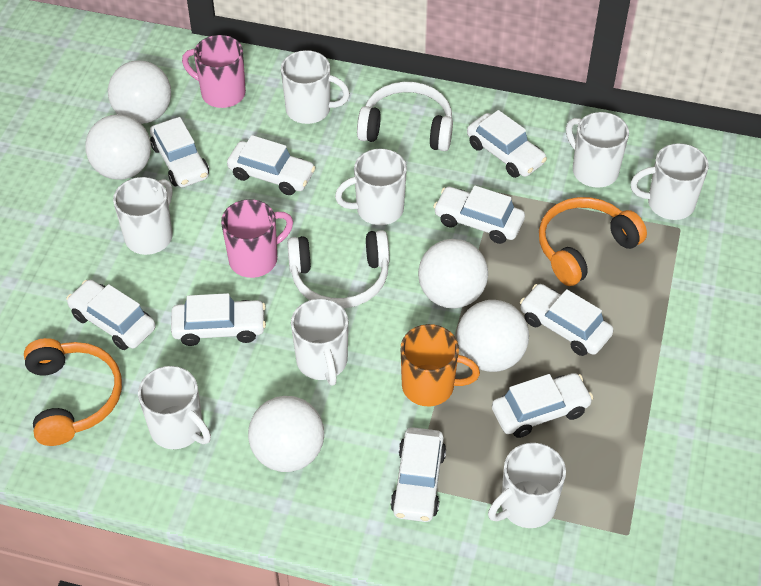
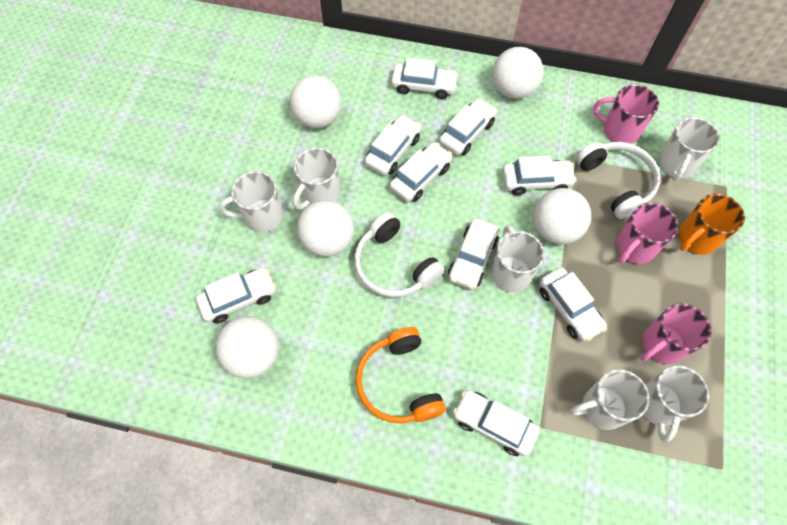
orange headphones: [24,338,122,446] [539,197,647,286] = 2 -> [356,327,446,423] = 1
pink mug: [182,35,246,108] [221,199,293,278] = 2 -> [593,84,659,144] [616,203,678,264] [640,303,711,364] = 3
white mug: [113,177,173,255] [138,366,211,449] [281,50,350,124] [291,299,348,386] [335,149,407,225] [488,443,566,528] [566,112,629,188] [630,143,709,220] = 8 -> [220,171,283,232] [293,148,340,209] [491,225,544,292] [570,369,649,430] [643,365,709,442] [658,117,719,181] = 6

